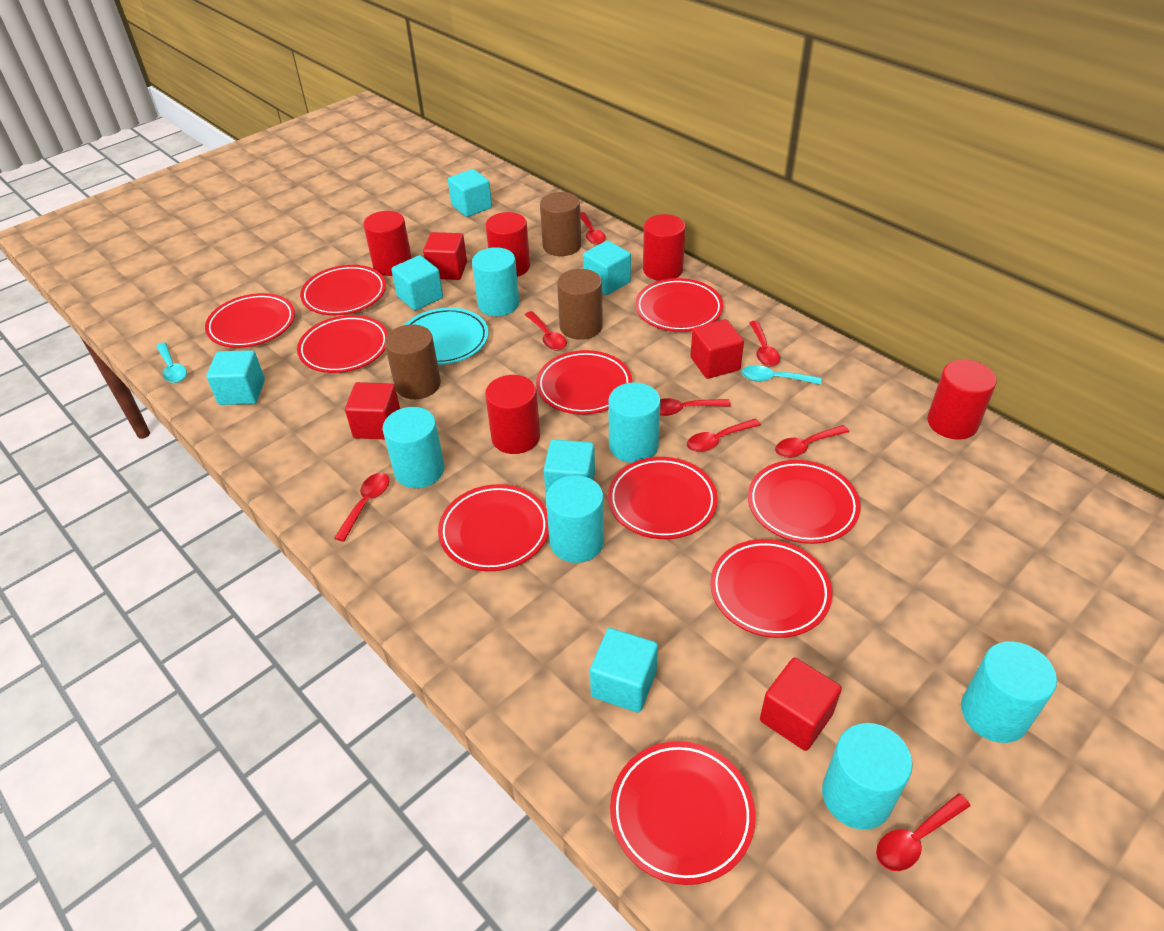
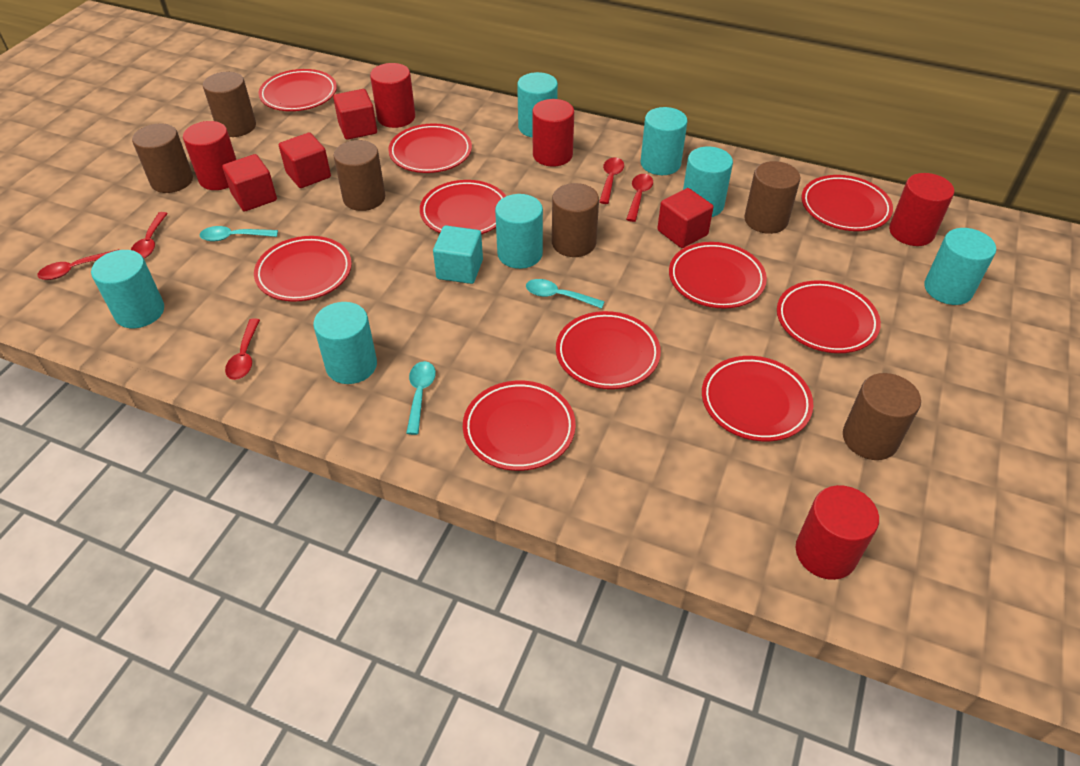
brown cylinder: [385,325,441,399] [540,192,581,256] [557,269,603,340] = 3 -> [132,123,193,193] [203,72,256,137] [333,140,385,211] [552,183,599,257] [744,161,800,234] [843,373,921,460] = 6
red spoon: [334,473,389,542] [525,311,567,351] [580,212,606,245] [660,398,731,416] [687,419,761,452] [749,321,780,366] [775,425,849,458] [876,793,970,871] = 8 -> [37,249,119,280] [131,212,168,258] [225,318,260,380] [599,157,624,204] [626,174,653,222] = 5
turquoise cube: [206,350,265,405] [391,255,443,311] [448,169,492,217] [544,439,595,494] [583,240,631,295] [590,628,658,713] = 6 -> [433,225,483,284] = 1
turquoise cylinder: [383,407,445,488] [472,247,519,316] [546,475,604,563] [608,382,661,463] [822,723,913,830] [961,641,1057,743] = 6 -> [91,250,164,328] [313,302,377,384] [495,194,543,269] [517,72,558,138] [640,107,688,175] [683,146,733,217] [925,228,996,305] = 7
turquoise plate: [405,308,489,365] = 1 -> none = 0
turquoise spoon: [156,342,187,383] [741,365,822,385] = 2 -> [200,226,278,242] [406,361,436,435] [526,279,605,309] = 3

